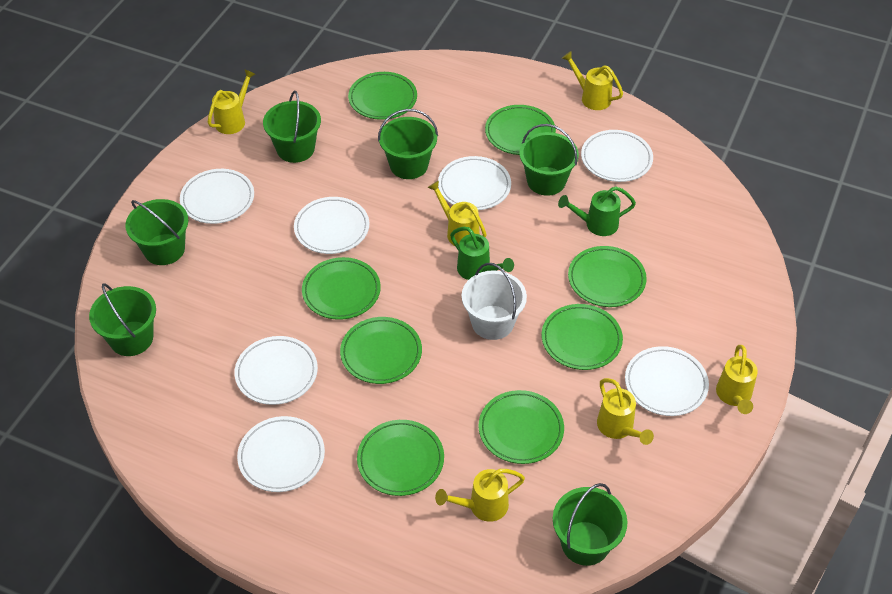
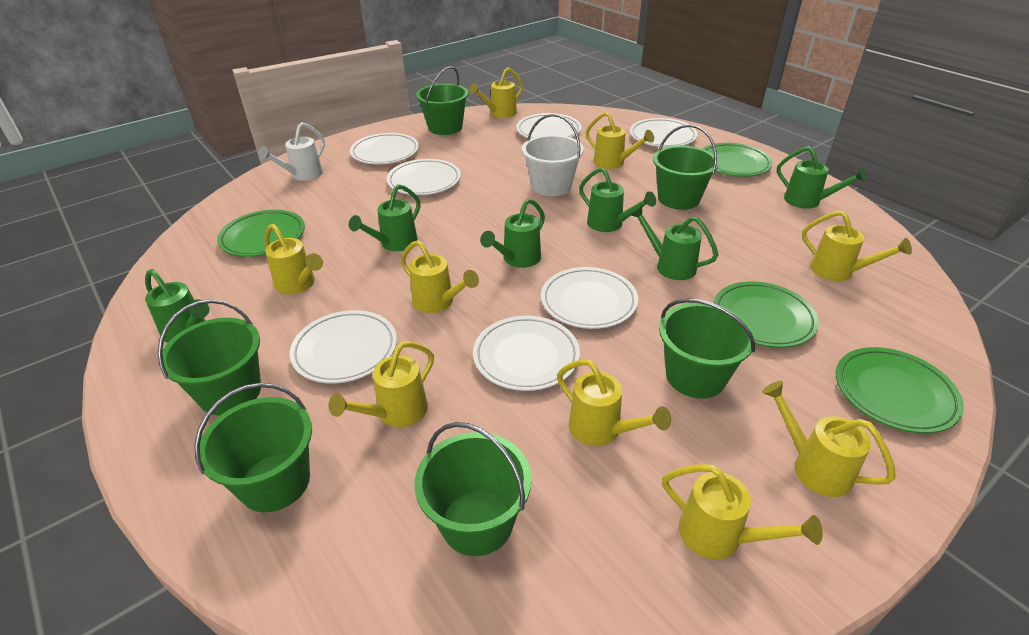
green plate: [302,257,381,320] [340,317,422,384] [348,72,417,120] [357,420,444,496] [478,390,564,464] [485,105,556,155] [541,304,623,370] [568,246,647,307] = 8 -> [217,210,305,257] [702,143,773,177] [713,281,819,348] [836,347,964,433] = 4
green watering can: [450,227,514,280] [558,187,636,236] = 2 -> [145,269,209,343] [349,184,421,251] [480,198,545,268] [579,168,656,232] [630,205,718,280] [777,146,868,209] = 6
white watering can: none = 0 -> [258,122,325,181] = 1
yellow watering can: [208,69,256,134] [427,180,487,246] [435,469,525,522] [562,51,623,110] [597,378,654,445] [716,345,758,414] = 6 -> [264,224,323,295] [328,341,434,427] [401,240,479,313] [469,68,523,118] [557,359,671,446] [586,112,654,169] [662,464,823,559] [762,381,896,497] [802,211,912,281] = 9

